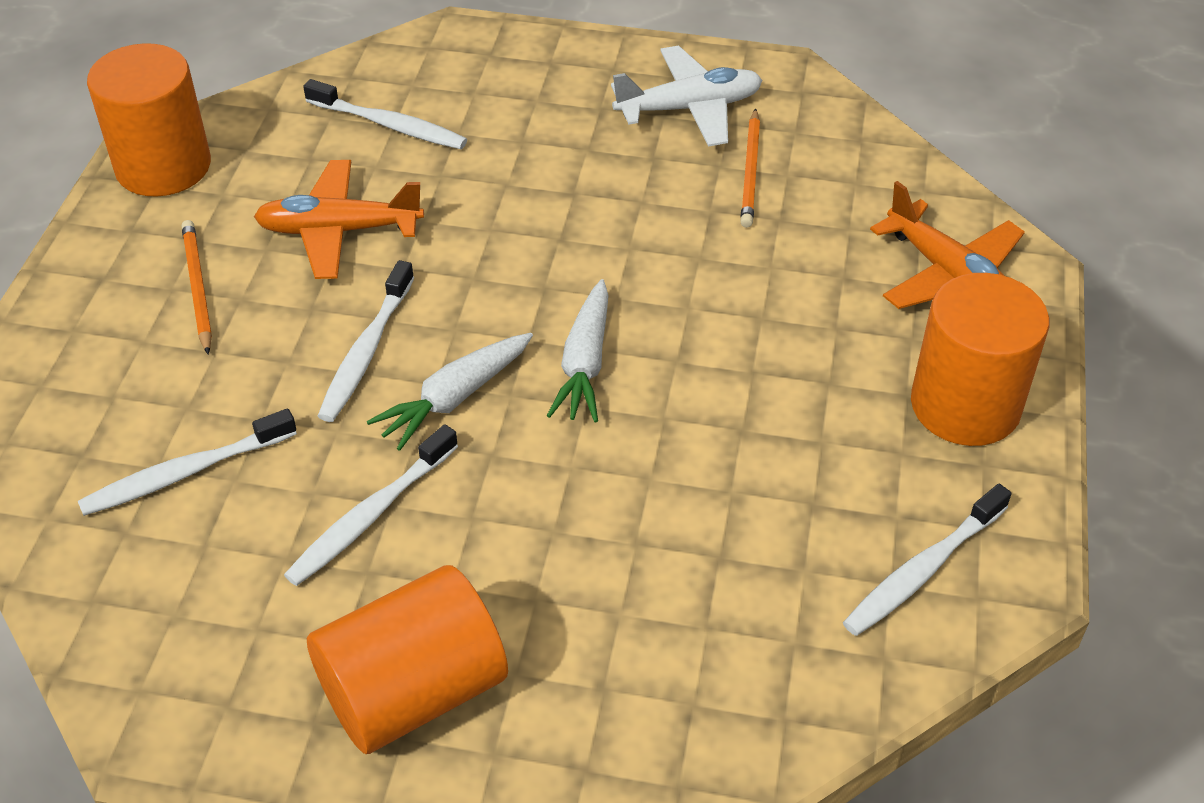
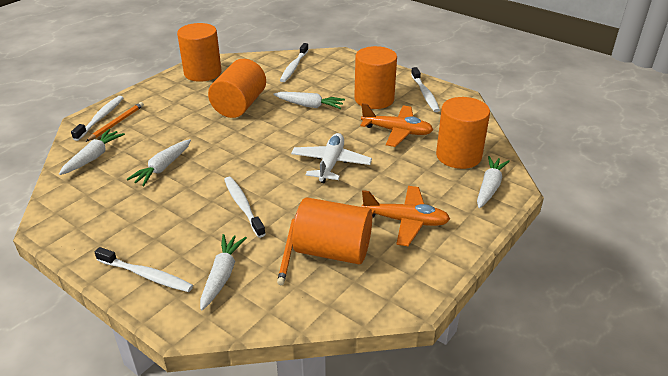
orange cylinder: [87,43,211,196] [307,565,508,754] [911,273,1049,446] = 3 -> [177,23,222,82] [208,59,266,118] [292,198,372,264] [354,46,397,109] [436,97,490,169] = 5
white carrot: [367,333,533,451] [547,279,609,423] = 2 -> [59,129,125,175] [126,139,191,186] [200,234,247,310] [273,92,345,109] [477,156,510,208] = 5

